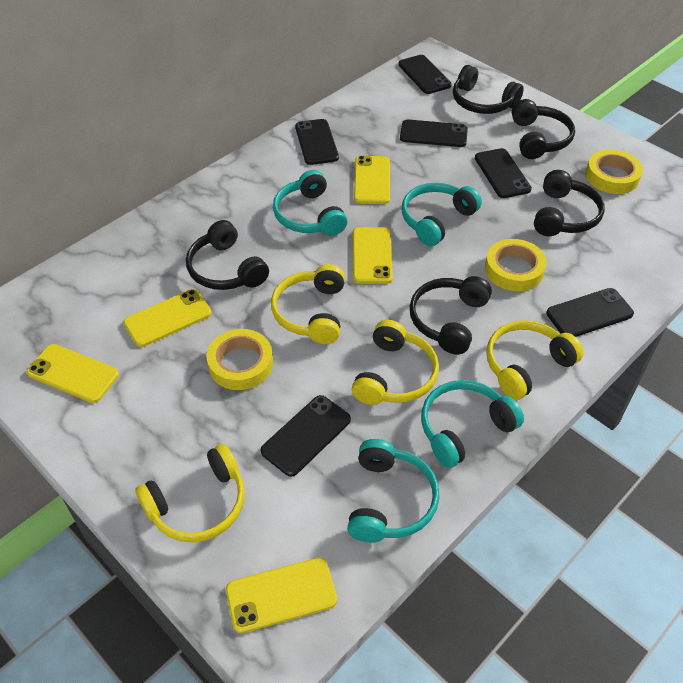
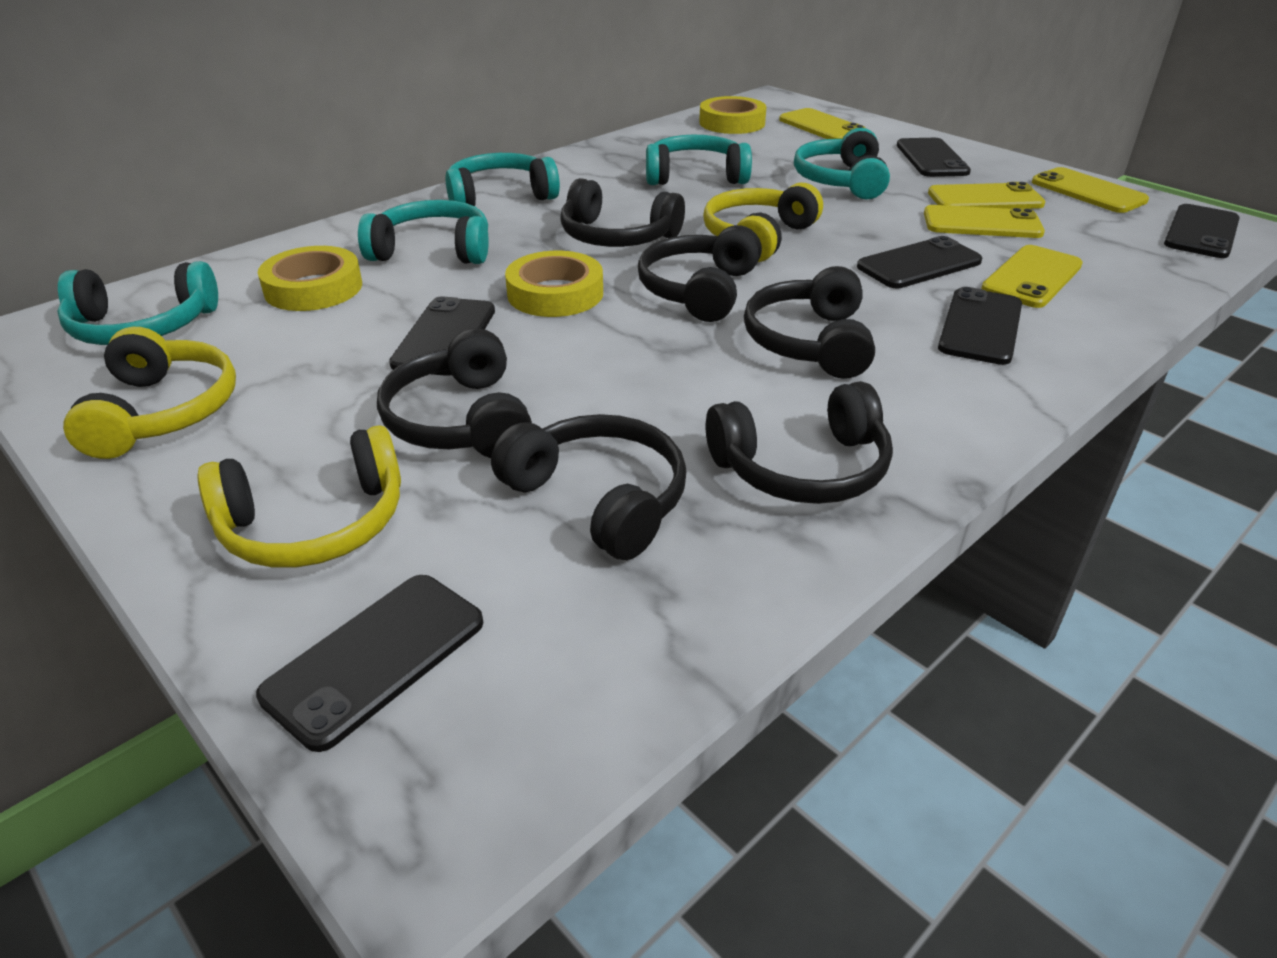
black headphones: [186,220,269,290] [410,276,492,355] [453,65,524,114] [512,99,575,159] [534,170,605,236] = 5 -> [377,328,532,458] [491,414,687,560] [560,178,685,247] [638,225,762,322] [706,381,893,504] [744,266,875,379] = 6
turquoise headphones: [273,170,347,236] [347,439,440,542] [402,183,482,246] [421,380,524,468] = 4 -> [57,261,218,345] [358,200,489,264] [445,153,560,206] [646,135,752,185] [794,128,890,199] = 5
yellow headphones: [135,444,245,542] [271,264,345,344] [352,320,439,405] [486,320,584,400] = 4 -> [63,327,236,459] [198,425,401,568] [703,182,823,262] = 3

